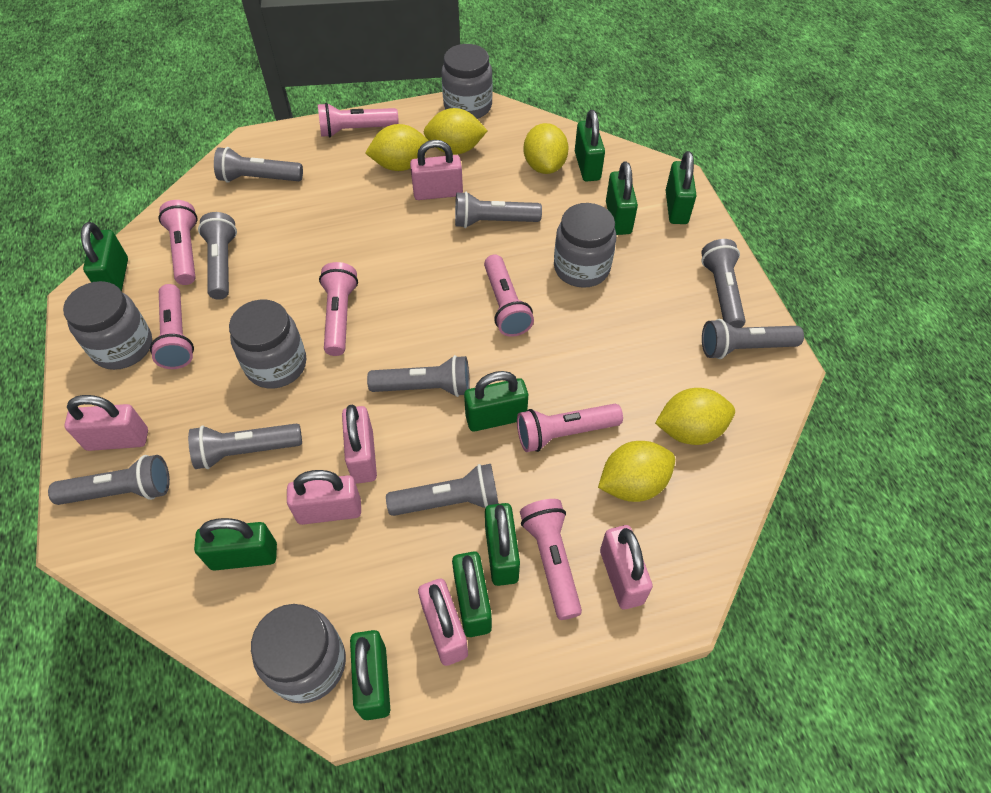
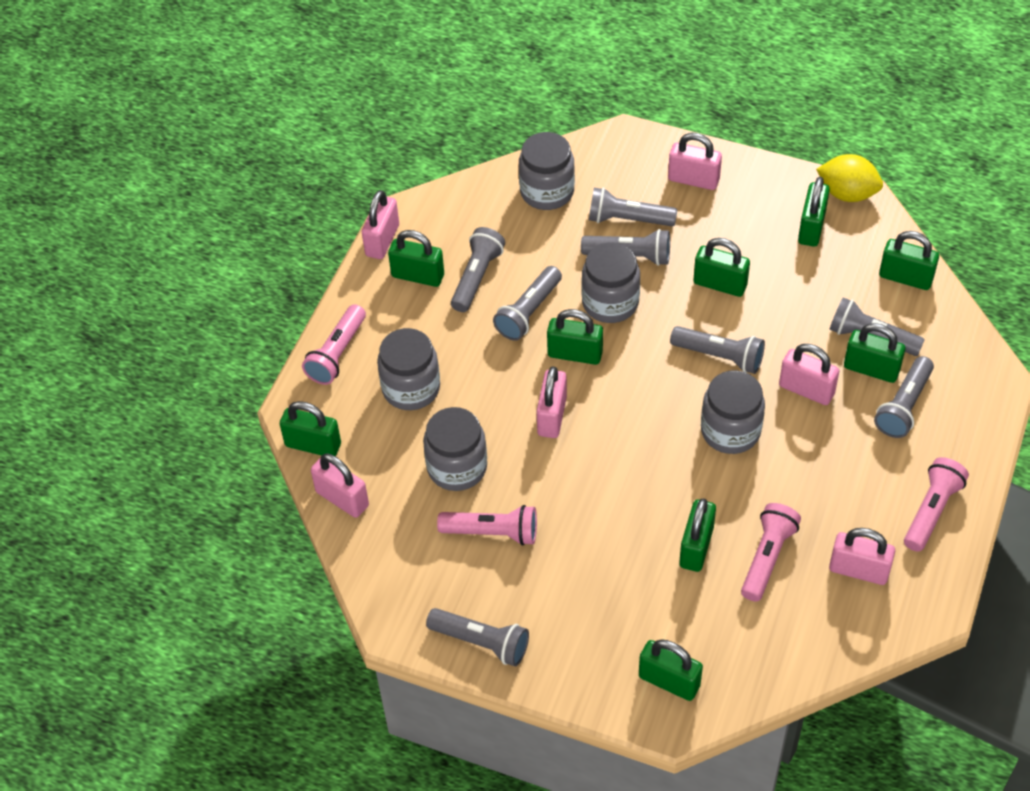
grey flashlight: [48,455,170,505] [188,423,302,469] [198,212,237,300] [214,147,303,183] [367,355,470,397] [386,464,499,516] [455,191,542,228] [701,239,746,328] [702,319,804,359] = 9 -> [426,608,529,666] [451,227,505,312] [493,266,562,341] [581,229,670,266] [589,188,677,226] [670,326,765,374] [829,297,925,356] [874,356,934,438] = 8
pink flashlight: [150,284,194,369] [159,200,198,285] [318,103,399,137] [319,262,358,356] [484,254,534,337] [517,404,623,452] [520,499,582,620] = 7 -> [302,304,366,385] [437,505,537,546] [741,503,801,601] [904,457,969,552] = 4
yellow lemon: [365,124,428,171] [424,108,487,155] [524,123,569,174] [598,441,675,502] [655,388,735,445] = 5 -> [816,154,883,202] = 1

